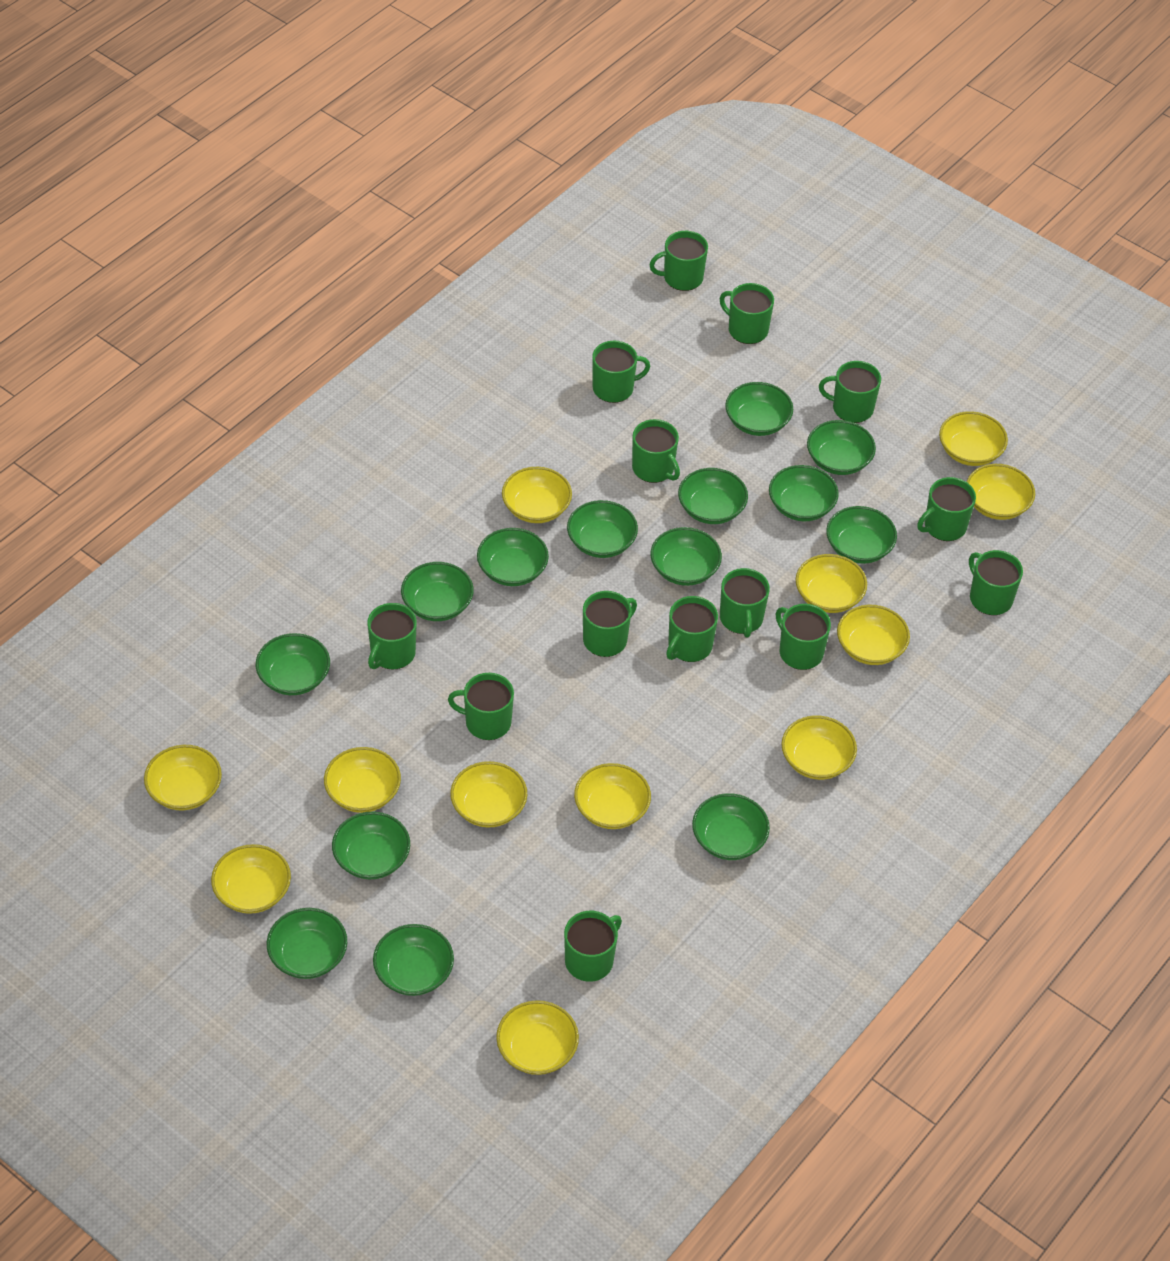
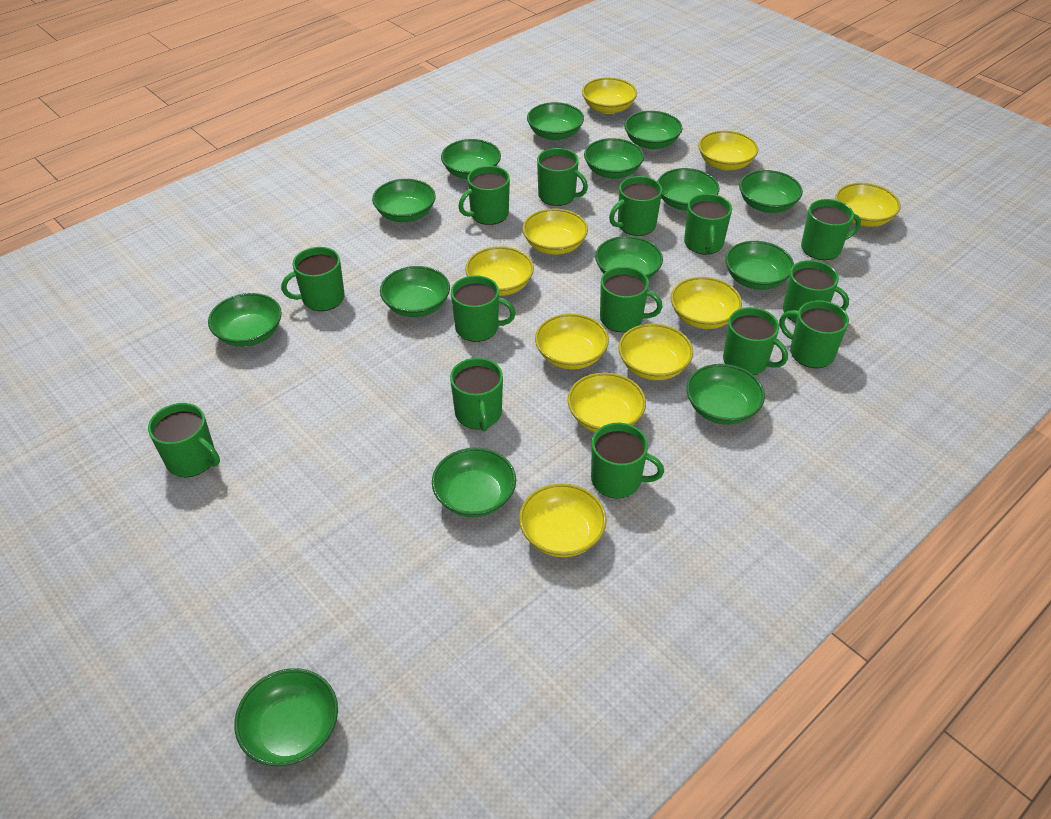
yellow bowl: [144,745,222,810] [211,844,291,914] [324,747,401,813] [450,761,527,828] [496,1000,579,1075] [502,467,572,523] [574,763,651,829] [782,716,857,780] [796,554,867,613] [837,605,910,665] [939,411,1008,466] [967,464,1035,520] = 12 -> [465,246,534,296] [519,483,607,557] [522,208,588,255] [535,314,609,370] [568,372,646,432] [582,78,637,114] [618,324,693,380] [671,277,742,329] [698,131,758,170] [835,183,901,227] = 10

